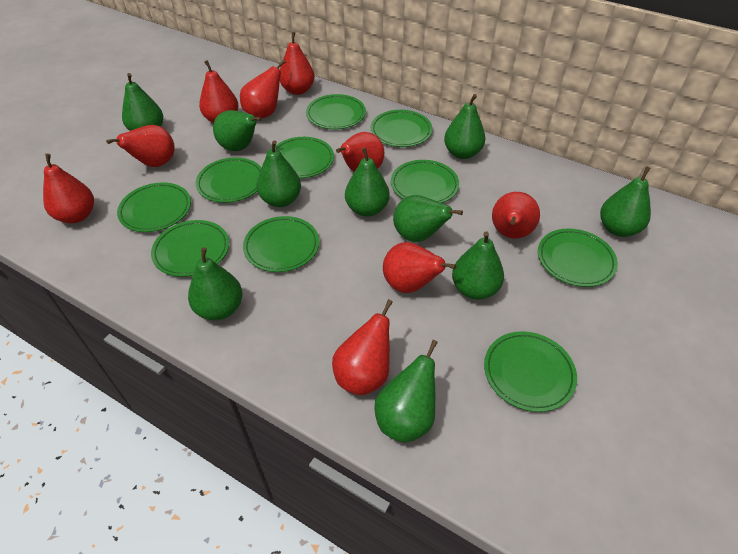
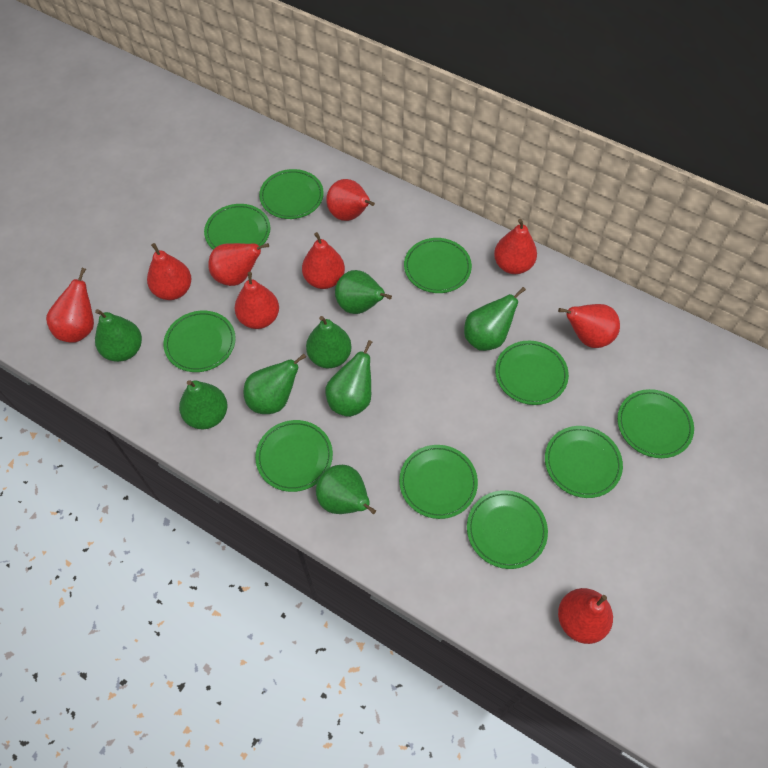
green pear: [122,73,163,131] [188,247,242,320] [213,110,262,151] [256,140,301,207] [345,147,390,217] [374,340,438,443] [393,195,463,242] [444,94,485,159] [452,231,504,300] [600,167,651,237] = 10 -> [95,309,142,362] [179,380,227,429] [243,354,306,414] [306,316,352,368] [316,465,376,514] [325,340,372,417] [335,270,392,314] [464,287,526,351] = 8

